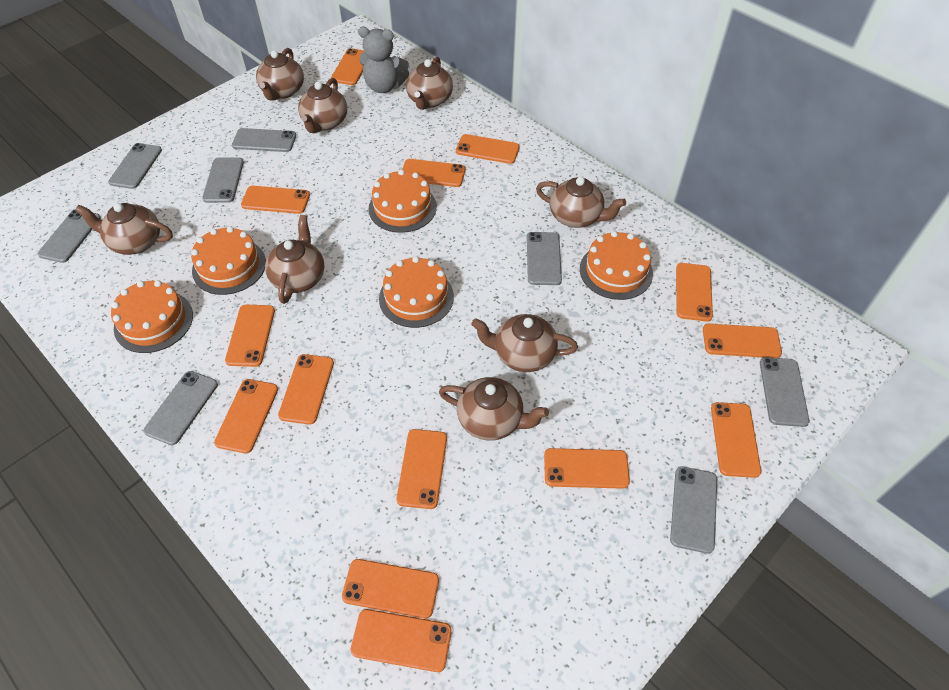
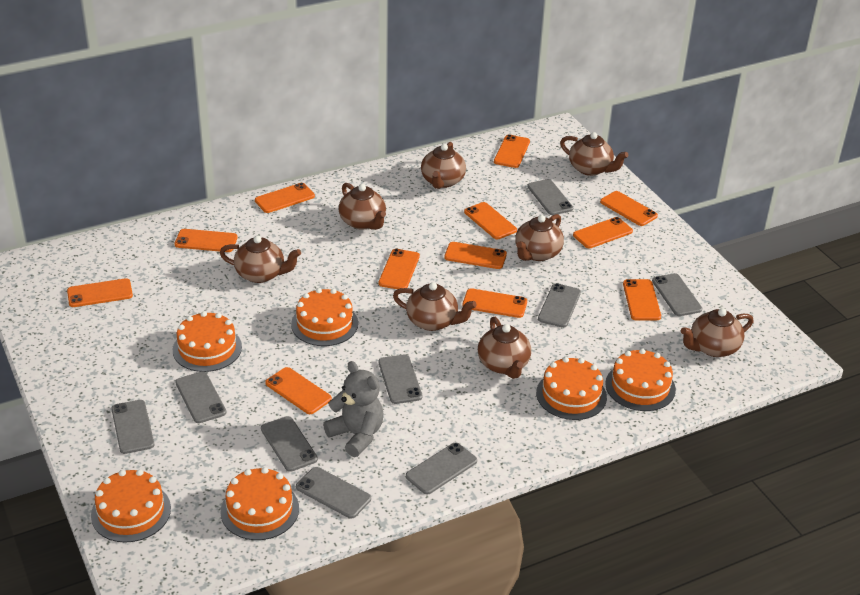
grey phone: [37,210,101,263] [108,143,162,189] [143,371,218,445] [202,157,244,203] [232,128,296,152] [527,232,562,285] [670,466,717,554] [760,357,809,427] = 8 -> [111,400,154,454] [175,371,226,423] [261,416,318,472] [296,467,371,519] [378,354,423,404] [406,443,477,494] [527,179,573,215] [538,283,581,328] [652,273,702,316] = 9
orange cake: [111,280,193,353] [191,227,266,295] [368,170,437,233] [379,256,454,328] [580,231,653,300] = 5 -> [91,469,171,542] [173,311,242,372] [221,467,299,540] [291,288,358,346] [536,357,607,420] [605,349,676,411] = 6
orange phone: [214,379,278,453] [225,305,275,367] [241,186,310,214] [278,354,334,425] [331,48,364,85] [342,559,439,618] [350,609,452,672] [396,429,447,509] [402,159,465,187] [456,134,520,164] [544,448,630,489] [676,263,713,322] [703,324,782,358] [711,402,761,478] = 14 -> [67,278,133,307] [175,229,238,252] [255,183,315,213] [265,367,332,414] [378,249,420,289] [444,242,507,269] [462,288,527,318] [464,202,517,239] [494,135,530,168] [573,217,633,248] [600,191,658,226] [623,279,661,321] = 12

